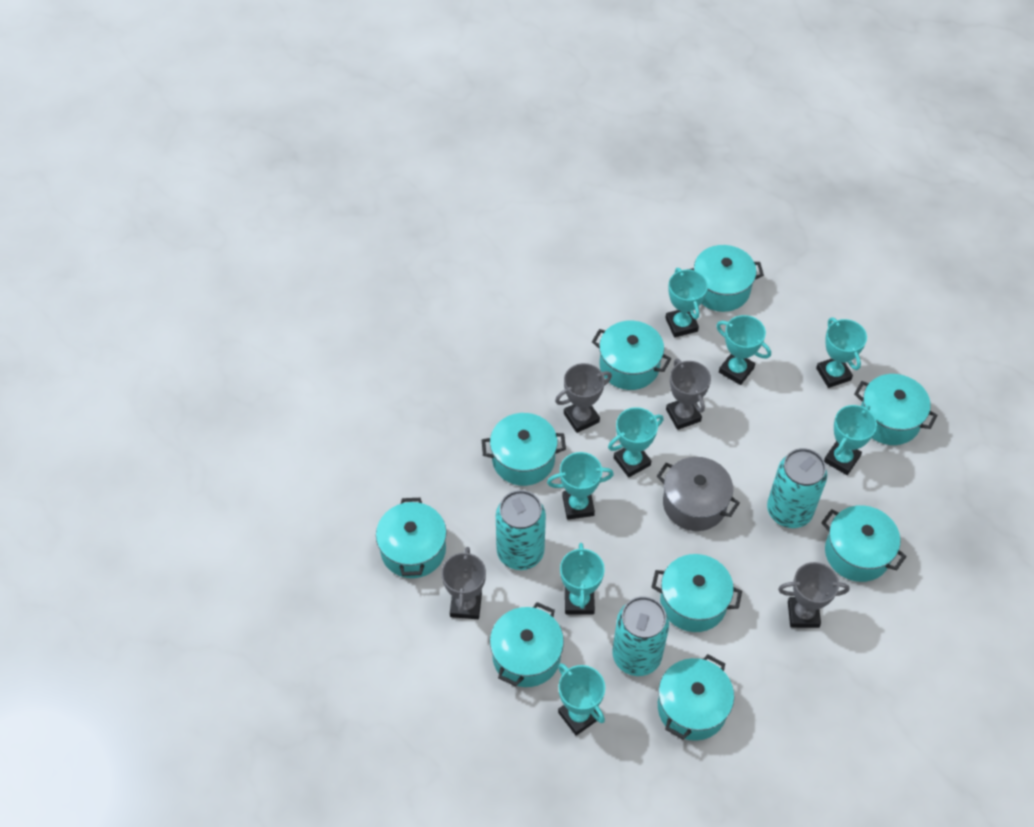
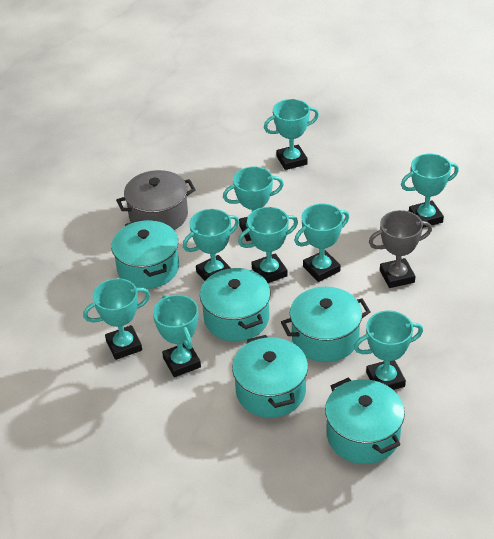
grey trophy: [441,547,486,619] [555,363,612,433] [666,359,711,430] [778,562,849,628] = 4 -> [369,210,432,288] = 1
turquoise can: [496,490,546,570] [612,596,669,676] [767,448,827,528] = 3 -> none = 0
turquoise pot: [376,498,447,578] [482,413,566,486] [490,602,564,687] [592,321,671,390] [651,554,742,632] [658,654,734,741] [688,245,764,312] [821,505,907,582] [854,374,938,445] = 9 -> [111,219,179,289] [200,267,271,341] [232,335,308,418] [281,287,370,362] [325,378,405,464] = 5
turquoise trophy: [547,452,614,520] [558,663,605,736] [560,543,605,614] [608,407,664,477] [665,268,708,337] [716,315,771,385] [816,317,867,388] [824,405,877,475] = 8 -> [83,278,150,360] [153,295,201,377] [183,209,239,281] [223,167,284,241] [238,207,298,283] [264,99,319,170] [294,203,349,282] [354,311,423,390] [401,154,459,228] = 9

